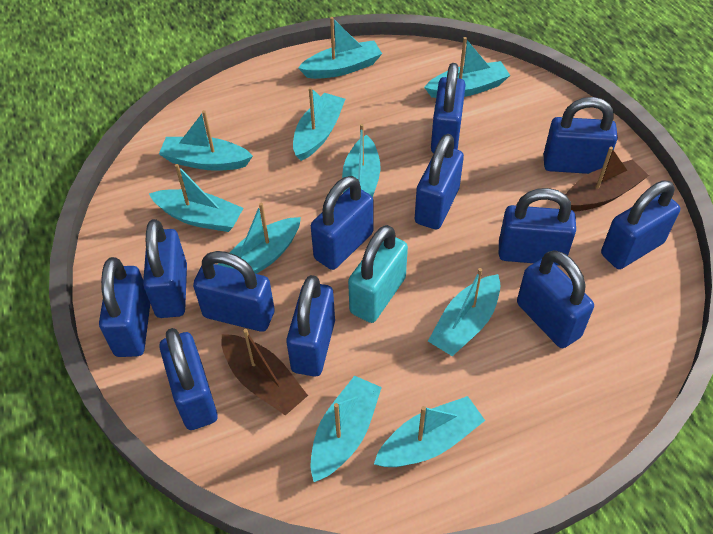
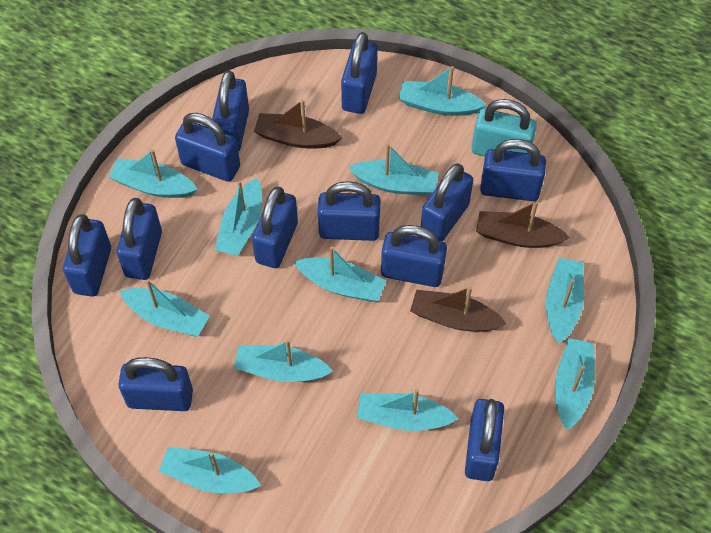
brown boat: [221,329,308,416] [566,147,649,212] = 2 -> [254,100,342,149] [410,287,507,332] [476,201,570,248] = 3
turquoise boat: [149,164,243,232] [159,110,253,171] [217,203,301,274] [293,87,345,161] [298,17,382,79] [310,376,382,482] [342,124,380,197] [374,396,485,467] [424,37,510,98] [428,268,500,356] = 10 -> [109,149,198,198] [119,279,210,337] [159,447,261,493] [215,178,262,256] [234,339,333,382] [294,246,387,302] [348,144,439,196] [357,389,459,431] [399,66,486,116] [546,258,584,344] [555,338,595,430] = 11

